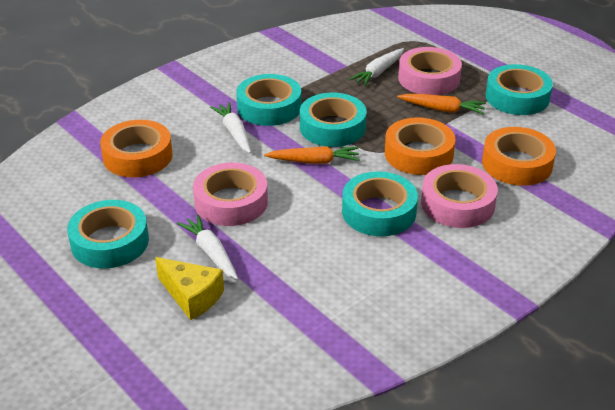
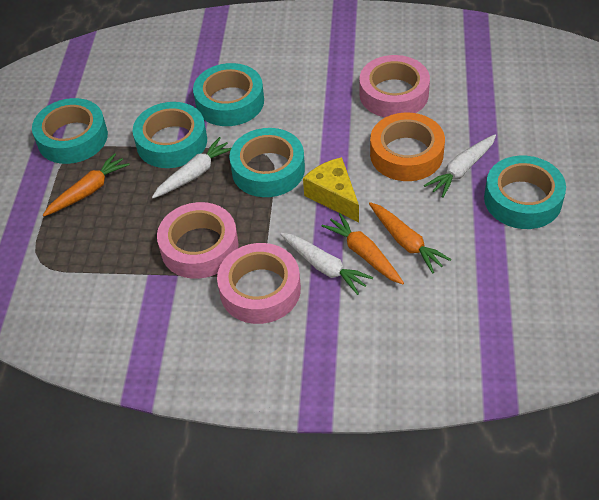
orange carrot: [264,146,360,164] [397,94,486,114] = 2 -> [43,153,130,216] [322,213,404,284] [369,202,451,274] = 3
orange tape: [100,120,173,177] [385,117,455,175] [482,127,556,186] = 3 -> [370,112,445,181] = 1

